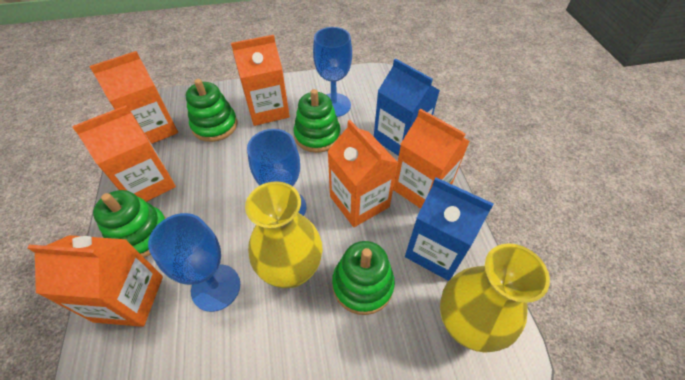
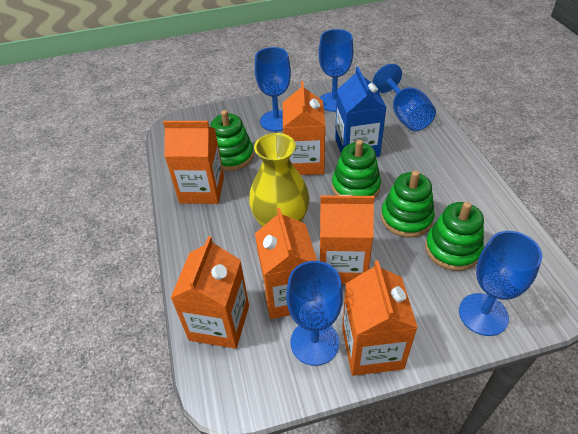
blue carton: [374,58,440,156] [405,177,493,281] = 2 -> [335,67,387,157] = 1
blue goblet: [148,213,240,312] [247,129,306,216] [313,27,352,117] = 3 -> [255,47,291,131] [286,261,343,366] [319,29,353,112] [372,64,436,131] [459,231,542,336] = 5
yellow vase: [245,181,322,288] [440,243,550,353] = 2 -> [249,133,310,227] = 1

